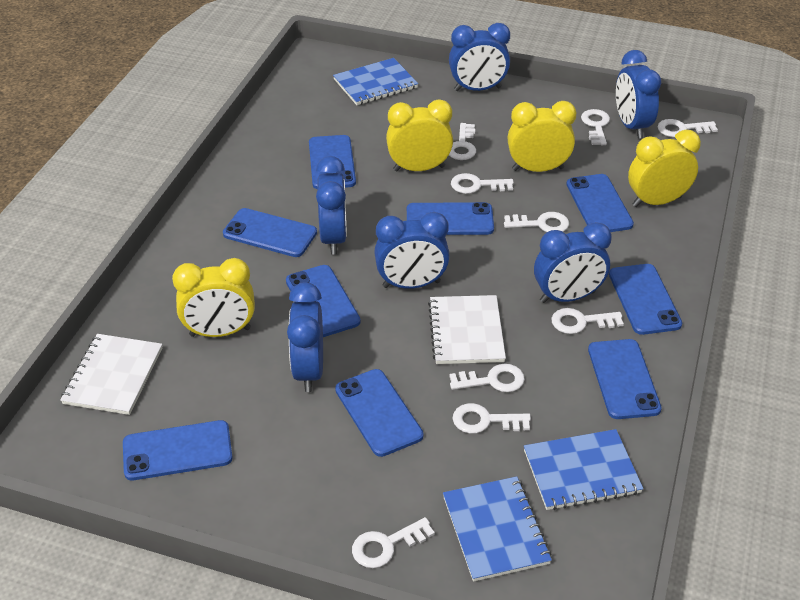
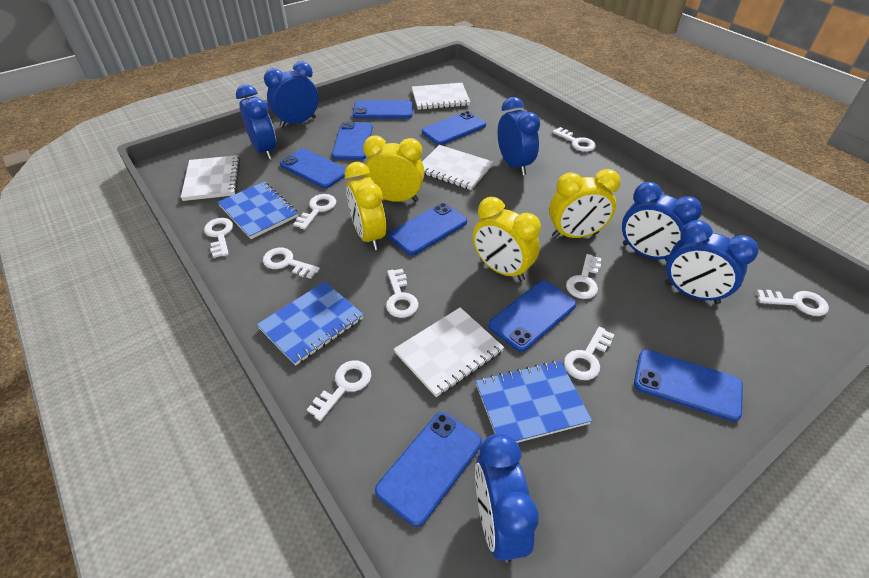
blue phone: [123,420,233,480] [223,208,317,257] [286,265,361,337] [309,135,356,189] [335,369,424,457] [407,202,494,235] [566,174,634,232] [588,339,662,419] [609,264,682,335] = 9 -> [280,148,346,189] [332,122,373,160] [353,100,413,119] [375,412,482,527] [388,203,467,255] [422,111,486,145] [488,281,576,352] [634,349,743,422] = 8
white notebook: [60,334,162,415] [428,295,506,364] = 2 -> [181,155,240,201] [394,307,504,397] [412,83,470,110] [422,145,493,190] = 4

